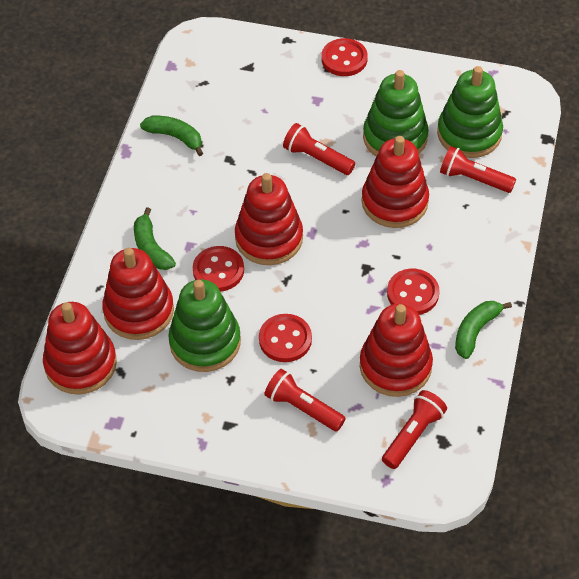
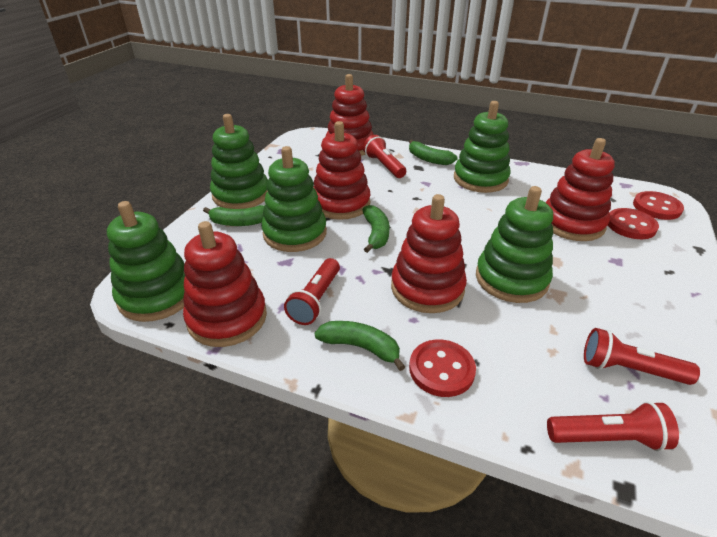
green banana: [134,207,176,270] [140,116,203,156] [455,301,512,359] = 3 -> [203,205,265,226] [314,321,405,371] [362,205,390,253] [409,140,458,165] = 4
green stacking toy: [168,279,241,372] [363,70,429,157] [437,66,503,158] = 3 -> [107,201,185,322] [210,114,268,209] [261,146,327,252] [454,101,511,193] [476,186,553,303] = 5
red button: [193,246,244,292] [259,314,312,362] [321,38,368,76] [387,269,439,315] = 4 -> [409,339,476,397] [608,208,659,239] [633,191,684,220] = 3

